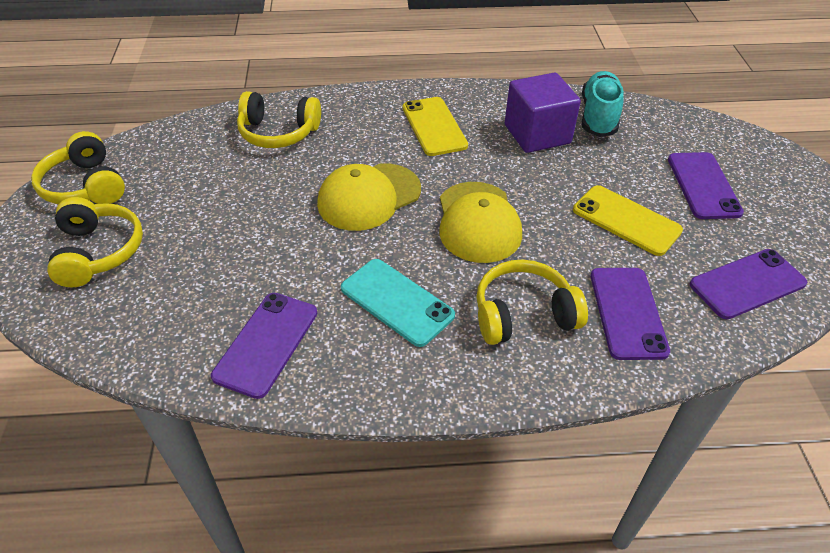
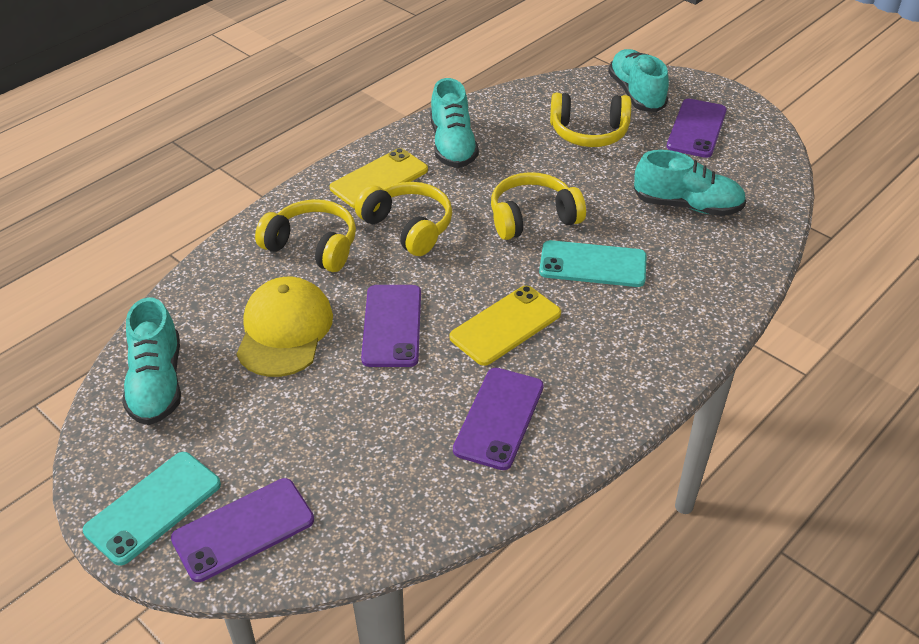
purple cube: [505,72,581,153] = 1 -> none = 0
turquoise phone: [341,259,455,347] = 1 -> [83,452,221,566] [539,240,647,287] = 2
turquoise shoe: [582,71,624,137] = 1 -> [122,297,181,425] [430,78,479,168] [608,49,669,112] [634,150,746,216] = 4
yellow cap: [317,163,421,231] [439,182,522,263] = 2 -> [236,277,333,377] = 1

